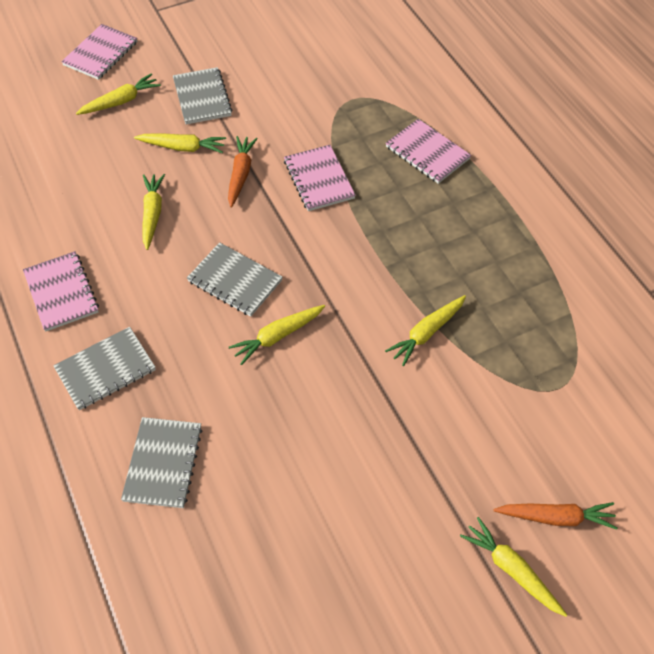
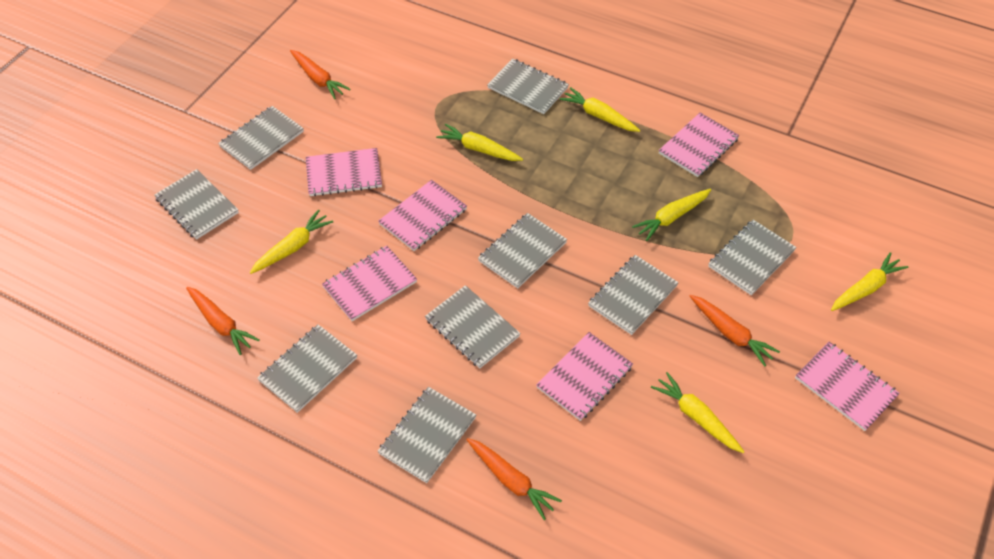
grey notebook: [53,327,156,410] [121,417,203,508] [173,67,232,125] [187,242,283,317] = 4 -> [154,169,239,240] [218,106,304,170] [257,325,357,413] [377,387,476,483] [425,285,521,368] [478,213,567,288] [487,59,569,114] [588,255,679,335] [708,220,797,295] = 9
orange carrot: [228,136,258,208] [494,502,618,530] = 2 -> [186,287,260,355] [290,50,350,99] [466,438,562,520] [690,295,780,367] = 4
pink notebook: [23,251,99,332] [61,24,137,80] [284,145,356,211] [385,119,471,184] = 4 -> [306,148,382,197] [322,246,417,321] [378,180,467,251] [536,332,633,421] [659,113,740,177] [795,342,900,431] = 6

